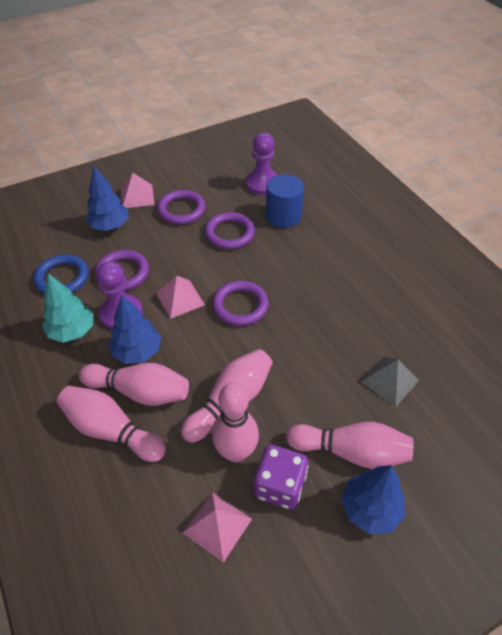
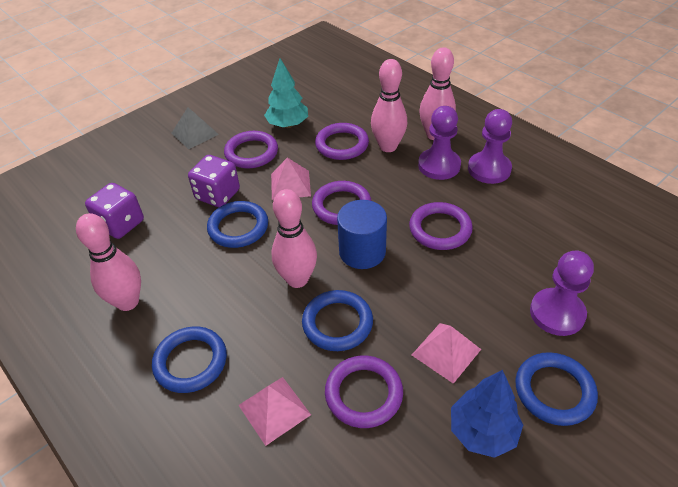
blue ring: [33,254,89,294] = 1 -> [152,326,227,393] [207,201,268,248] [302,290,373,351] [515,352,598,426] = 4
blue tree: [85,166,129,231] [109,295,161,364] [341,465,405,534] = 3 -> [451,370,523,458] = 1
pink bowling pin: [57,386,166,462] [79,363,189,406] [181,349,273,443] [212,382,259,462] [286,422,413,469] = 5 -> [76,213,141,311] [272,189,317,288] [371,59,407,152] [419,47,456,140] = 4
purple dice: [254,444,308,510] = 1 -> [85,183,144,239] [188,155,240,207] = 2
purple pawn: [96,261,143,330] [246,133,278,195] = 2 -> [418,106,461,180] [468,109,512,184] [530,250,594,336] = 3
purple ring: [95,250,149,291] [157,190,205,225] [205,212,255,249] [212,281,269,326] = 4 -> [224,131,278,168] [312,181,371,225] [315,123,369,160] [325,356,403,428] [409,202,473,250] = 5

